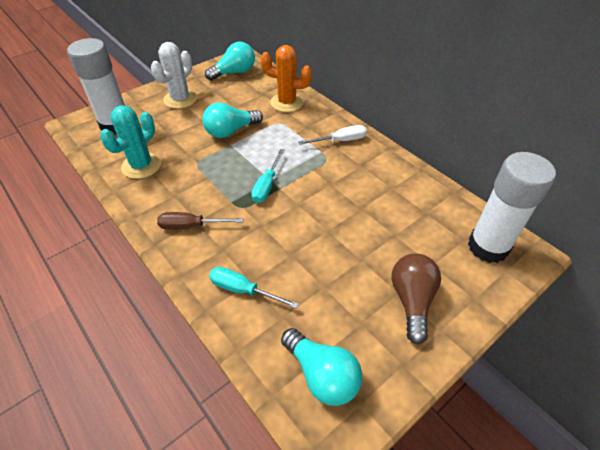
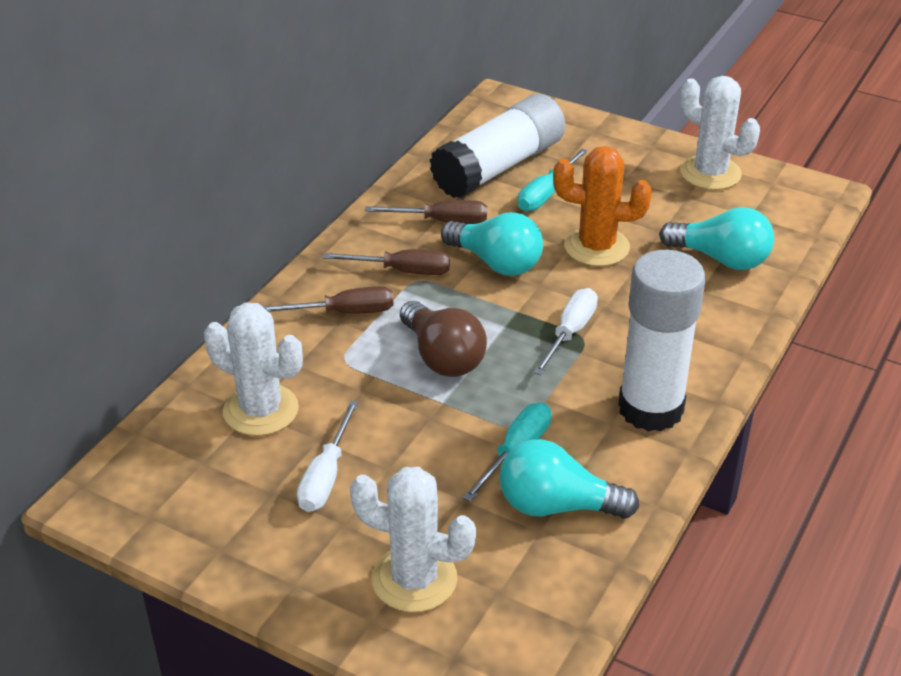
brown screwdriver: [157,212,244,230] = 1 -> [262,286,393,314] [322,249,450,275] [365,200,487,224] = 3
turquoise cactus: [100,105,161,179] = 1 -> none = 0
white cactus: [151,42,197,109] = 1 -> [204,302,303,436] [350,467,476,612] [680,76,760,190] = 3
white screwdriver: [298,125,367,145] = 1 -> [297,401,359,512] [533,288,598,375] = 2

